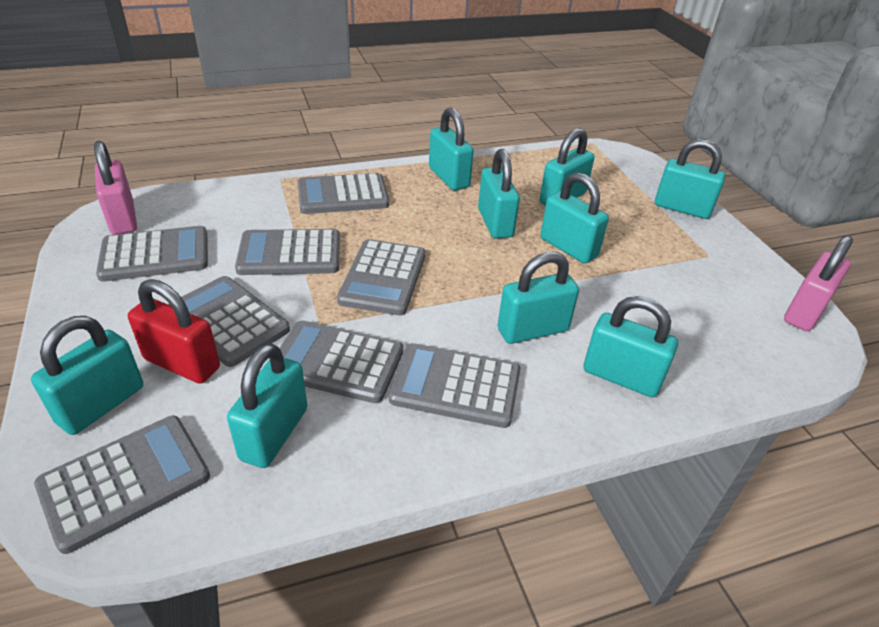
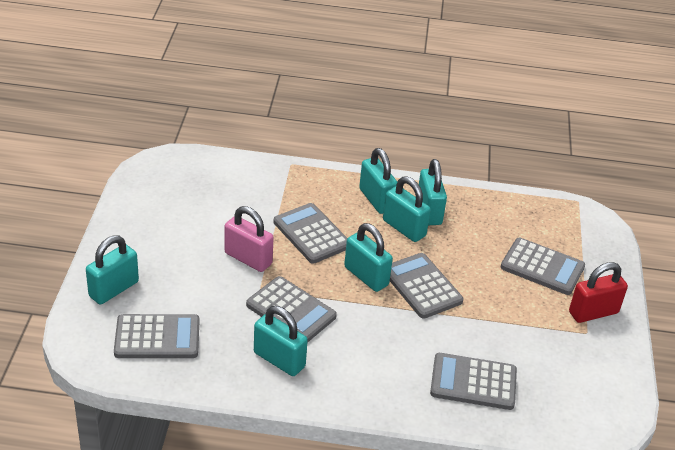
grey calculator: [34,416,210,554] [96,226,208,282] [168,276,290,367] [235,229,340,275] [280,320,403,403] [298,173,389,214] [337,239,425,315] [389,343,520,428] = 8 -> [114,314,199,358] [246,276,337,343] [273,203,348,264] [390,253,463,319] [430,353,517,410] [501,238,585,295] = 6
pink padlock: [94,141,137,235] [784,235,853,331] = 2 -> [225,206,274,272] = 1
turquoise padlock: [31,316,143,435] [227,343,307,468] [429,108,474,191] [478,149,520,239] [498,252,579,344] [539,128,595,206] [540,173,609,264] [584,296,678,397] [655,139,726,219] = 9 -> [86,235,139,304] [254,306,308,376] [344,223,393,292] [359,148,397,214] [383,177,431,242] [419,159,447,225] = 6

